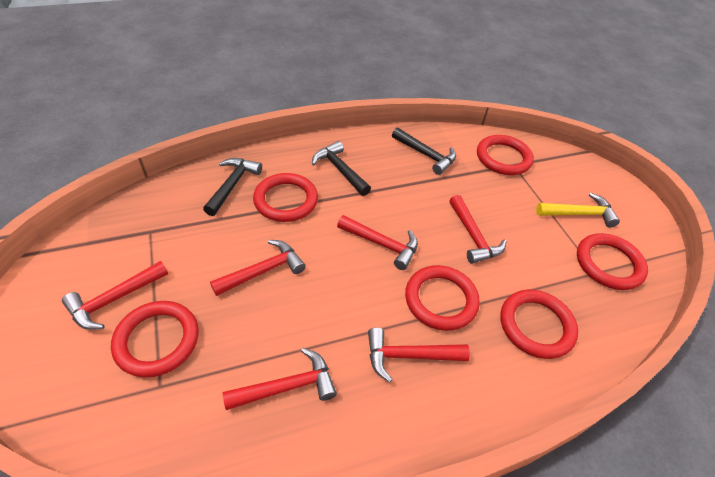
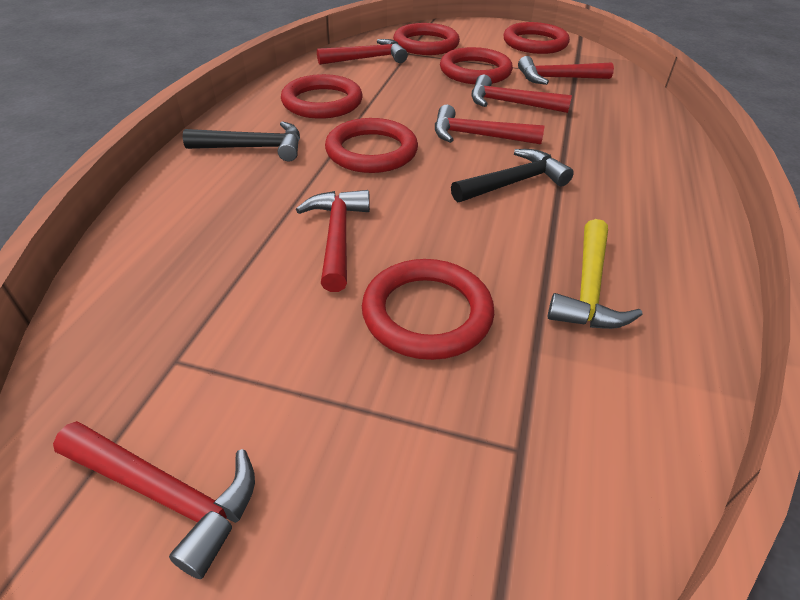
black hammer: [203,158,262,216] [312,141,371,196] [392,128,456,175] = 3 -> [183,121,300,162] [451,149,574,203] = 2

